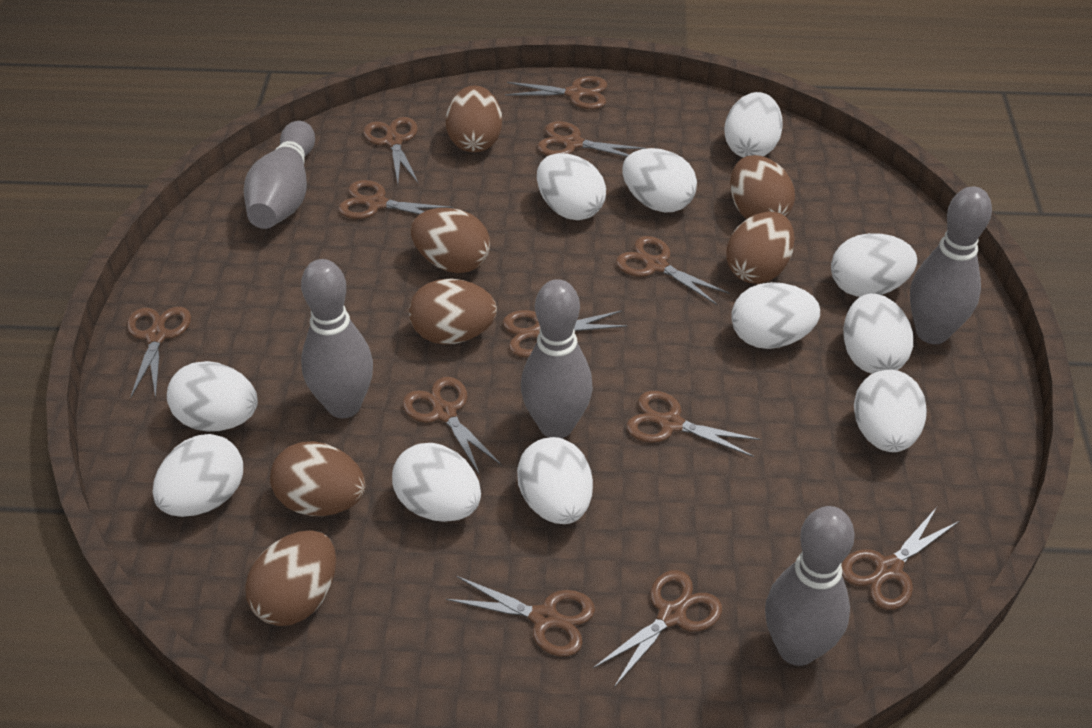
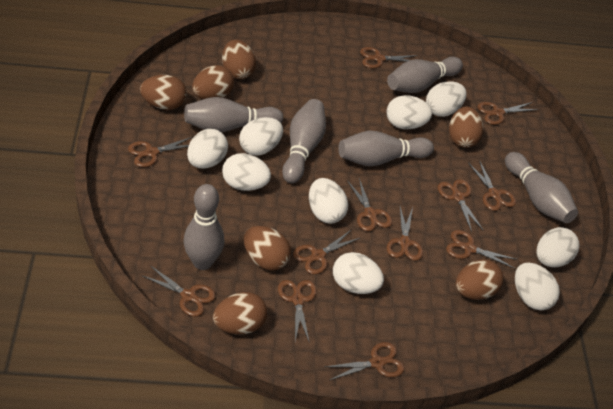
grey bowling pin: [244,121,315,229] [301,259,373,418] [521,279,593,438] [765,506,855,666] [910,187,992,344] = 5 -> [184,97,283,132] [184,184,224,270] [282,99,326,183] [338,131,434,166] [387,57,463,93] [505,152,578,223] = 6
white egg: [152,434,243,517] [167,361,258,432] [392,443,481,522] [517,437,593,524] [537,153,606,220] [622,148,697,212] [724,92,783,158] [732,282,820,349] [831,233,917,297] [843,293,913,374] [854,370,927,452] = 11 -> [187,129,228,168] [222,153,271,191] [239,117,283,155] [309,178,348,224] [333,252,384,294] [386,95,432,129] [426,81,467,117] [515,262,560,311] [536,227,579,267] = 9

